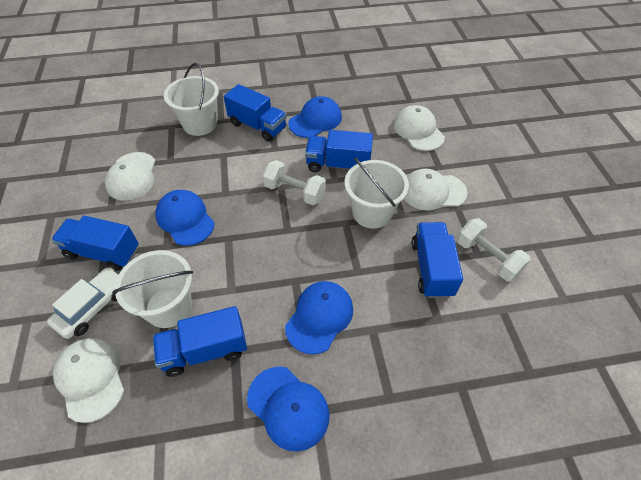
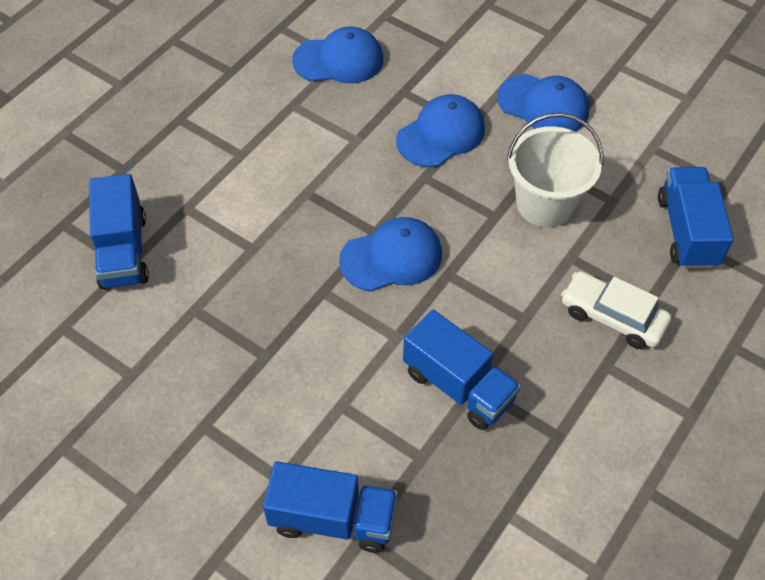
blue truck: [51,216,139,271] [153,306,247,377] [224,84,287,142] [305,130,373,172] [412,222,463,298] = 5 -> [89,174,149,289] [263,461,398,553] [403,310,521,430] [658,167,734,269] = 4
white bucket: [112,250,193,328] [164,63,219,136] [345,157,409,229] = 3 -> [507,113,603,227] = 1
white cap: [53,338,124,423] [105,152,155,201] [394,105,445,151] [404,169,468,210] = 4 -> none = 0
white dumbbell: [262,160,326,205] [457,218,531,281] = 2 -> none = 0

